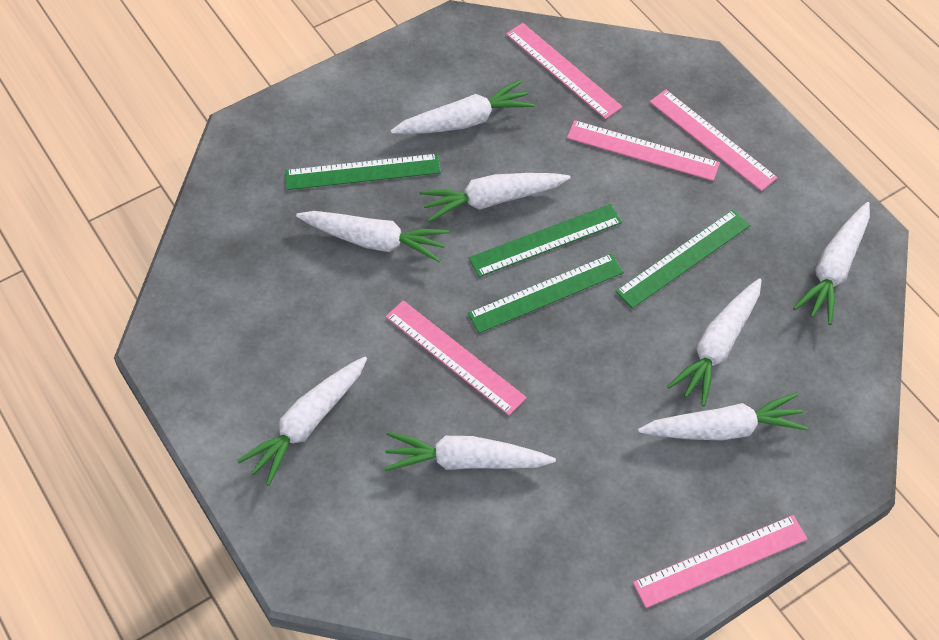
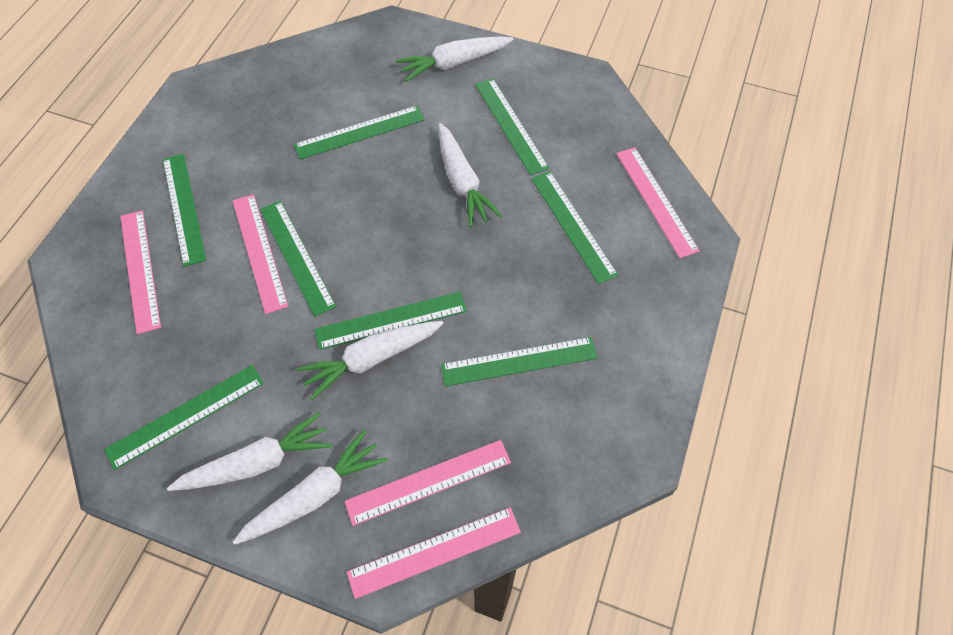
green ruler: [285,154,441,190] [468,254,624,333] [469,204,622,277] [615,209,750,309] = 4 -> [104,365,264,470] [163,154,206,267] [260,201,336,316] [294,106,425,160] [315,292,467,350] [441,337,598,386] [475,78,549,175] [531,171,618,284] = 8
white carrot: [237,357,367,486] [296,211,449,262] [384,432,556,471] [391,80,535,134] [419,173,571,222] [638,393,808,441] [667,278,762,406] [793,202,870,325] = 8 -> [167,412,332,491] [233,430,388,545] [297,321,444,400] [396,36,513,82] [438,123,502,227] = 5

